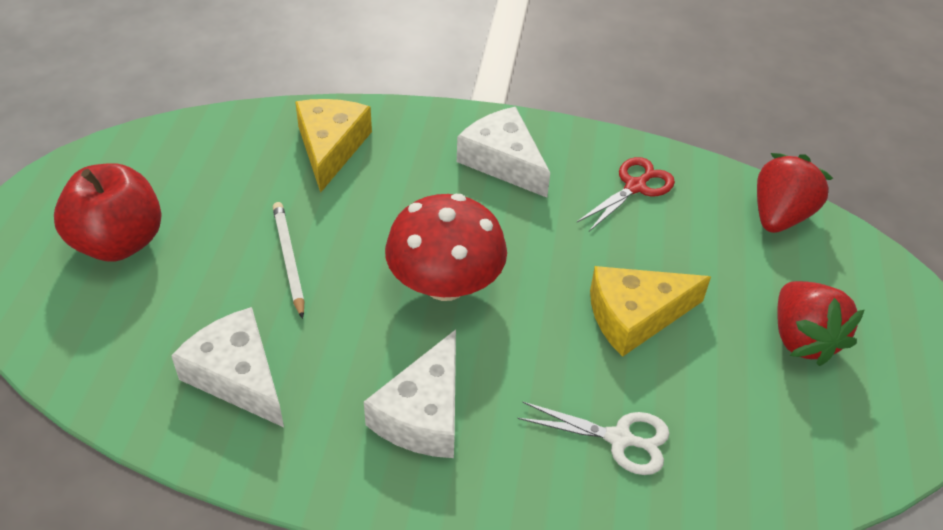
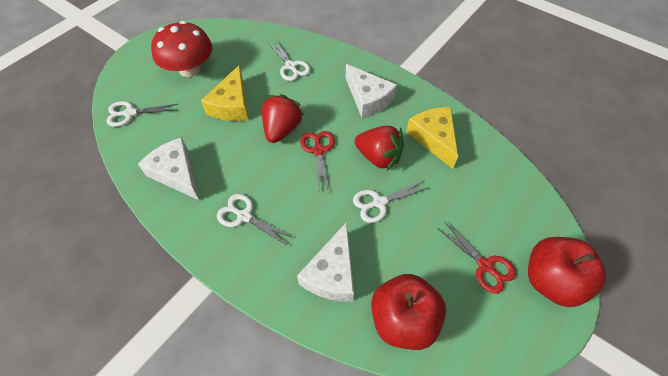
red apple: [54,164,162,262] = 1 -> [371,274,446,350] [528,237,607,307] = 2
red scissors: [577,157,675,231] = 1 -> [300,131,335,191] [437,222,516,294] = 2
white pencil: [273,202,304,319] = 1 -> none = 0
white scissors: [518,402,670,475] = 1 -> [106,101,178,127] [217,194,294,245] [268,40,310,81] [353,180,430,223] = 4

